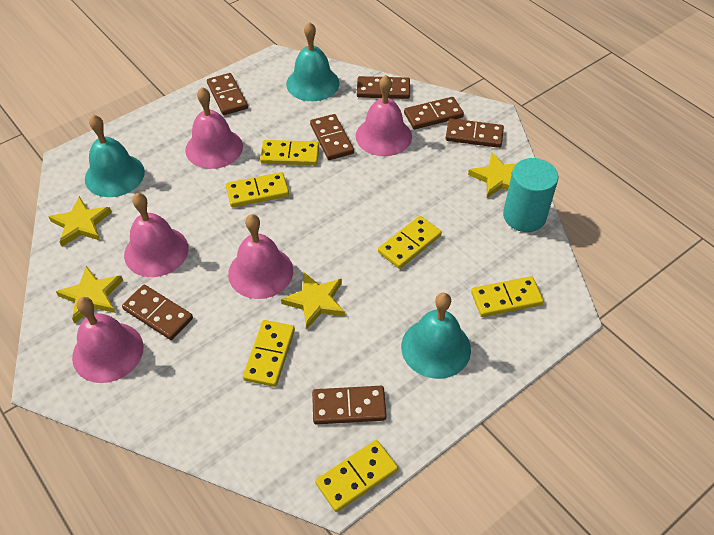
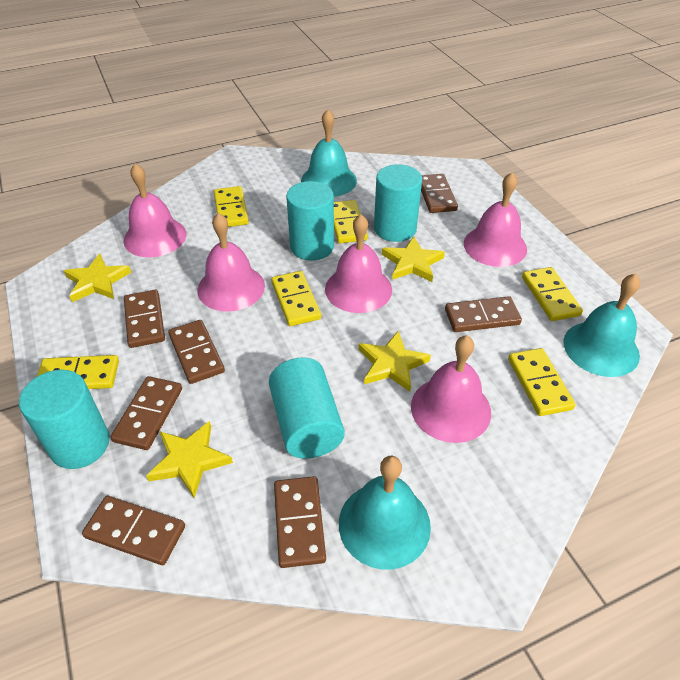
turquoise cylinder: [503,158,558,232] = 1 -> [19,370,110,469] [269,357,345,459] [286,181,334,261] [374,164,422,242] = 4

